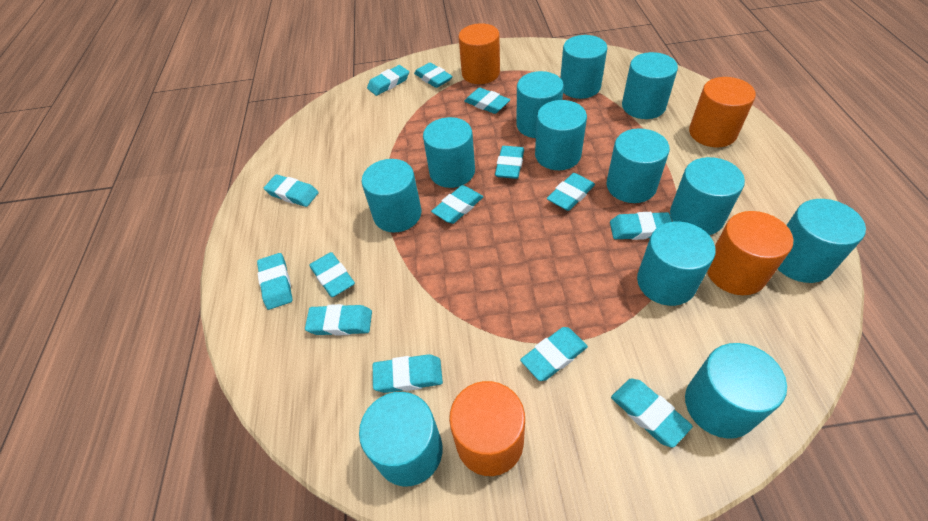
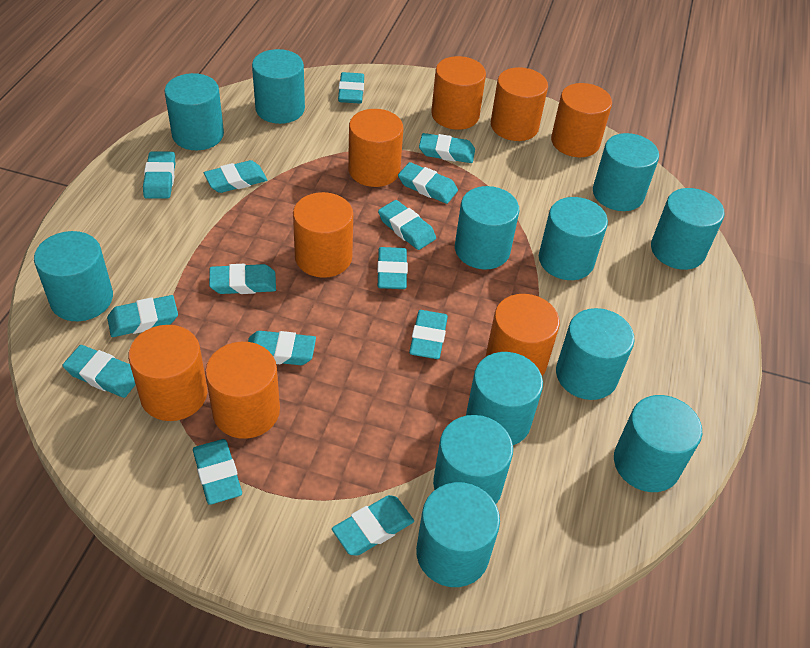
orange cylinder: [449,381,525,476] [458,23,500,84] [689,77,756,147] [707,211,793,295] = 4 -> [128,325,207,421] [205,342,280,439] [293,192,353,278] [348,109,403,187] [431,56,486,130] [486,294,560,376] [491,67,548,141] [551,83,612,157] = 8

